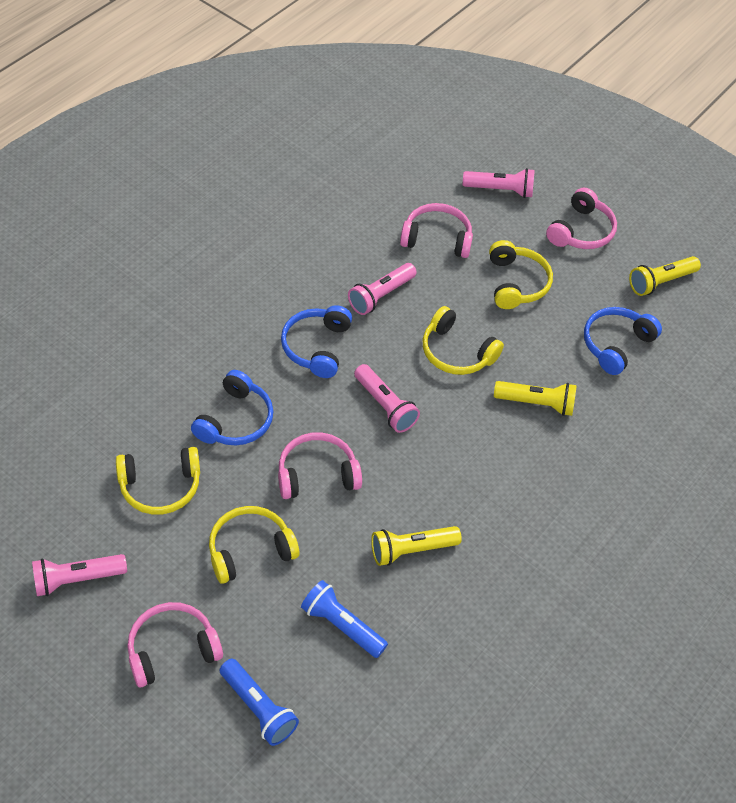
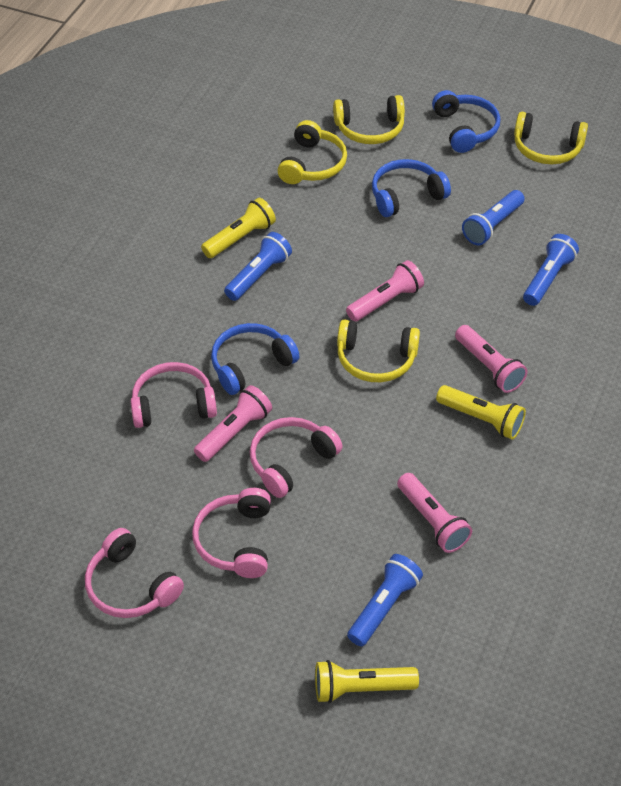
blue flashlight: [220,659,299,746] [301,580,388,658] = 2 -> [224,232,292,301] [347,554,423,647] [462,190,525,245] [523,234,579,306] = 4

